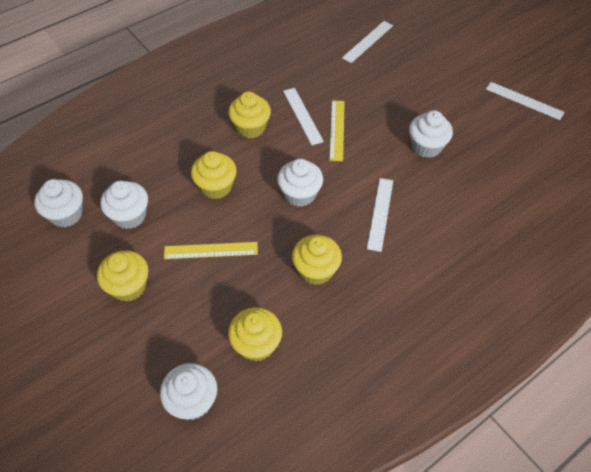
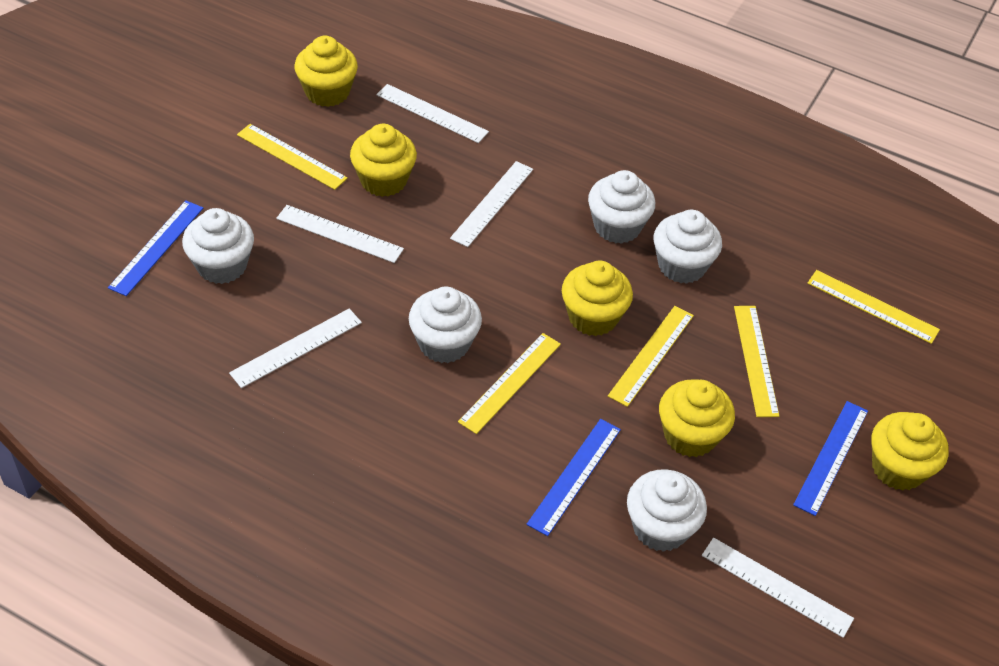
blue ruler: none = 0 -> [108,200,203,296] [527,419,621,536] [793,401,868,516] = 3
white ruler: [283,88,324,145] [342,21,393,63] [367,178,393,252] [486,82,565,120] = 4 -> [229,309,362,388] [276,205,404,263] [376,84,489,143] [450,161,533,247] [702,538,854,638] = 5
yellow ruler: [164,242,258,259] [330,100,345,161] = 2 -> [237,124,348,190] [458,333,561,434] [608,306,694,407] [734,306,779,417] [807,270,940,344] = 5

